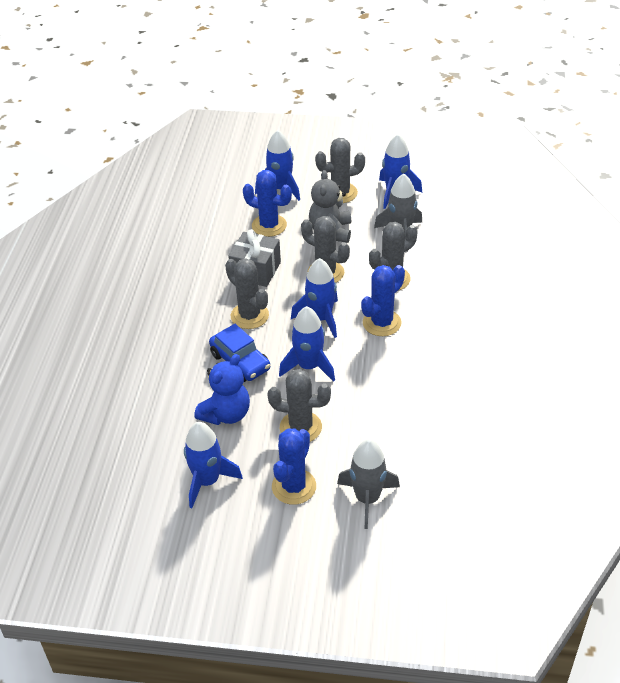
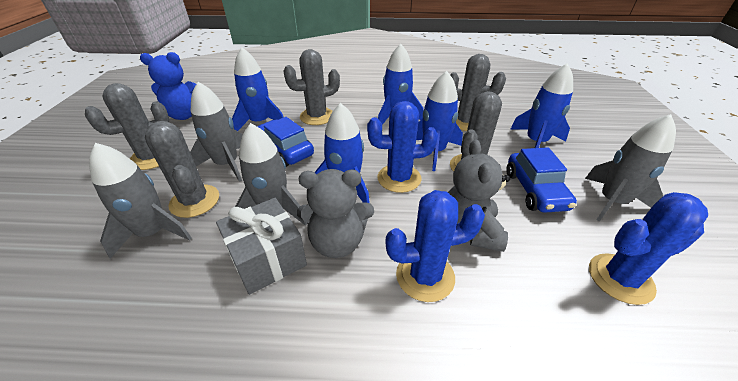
blue car: [209,324,271,382] = 1 -> [257,117,314,167] [506,147,577,213] = 2
grey rocket: [337,439,400,529] [374,174,422,252] = 2 -> [89,143,192,259] [190,82,243,182] [235,123,307,225] [585,114,676,222] = 4
grey teddy bear: [309,170,351,243] = 1 -> [297,169,374,258] [448,140,510,252] = 2

